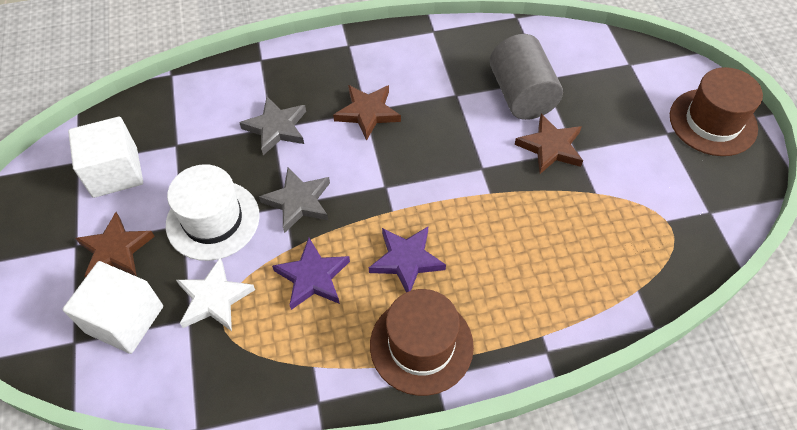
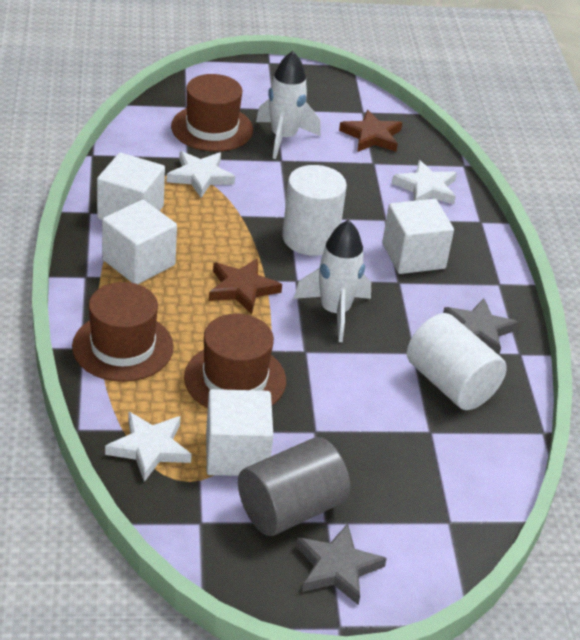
brown hat: [370,289,474,396] [670,67,763,156] = 2 -> [72,282,174,382] [171,74,253,152] [184,314,286,408] = 3
brown star: [75,212,155,278] [333,85,401,141] [515,114,583,174] = 3 -> [209,258,282,314] [339,110,402,152] = 2
purple star: [272,238,350,310] [369,227,446,292] = 2 -> none = 0
white cube: [63,261,163,354] [68,116,143,198] = 2 -> [97,153,165,220] [102,199,177,284] [206,389,273,476] [382,199,454,274] = 4
white cylinder: none = 0 -> [282,165,347,256] [407,313,507,410] = 2
white hat: [166,164,260,261] = 1 -> none = 0
white rocket: none = 0 -> [256,51,321,159] [294,220,371,342] = 2
white star: [176,258,255,331] = 1 -> [105,412,192,482] [167,151,235,198] [392,160,457,204] = 3

